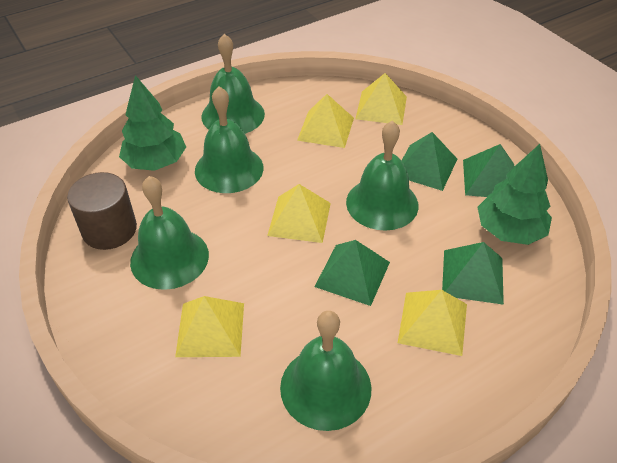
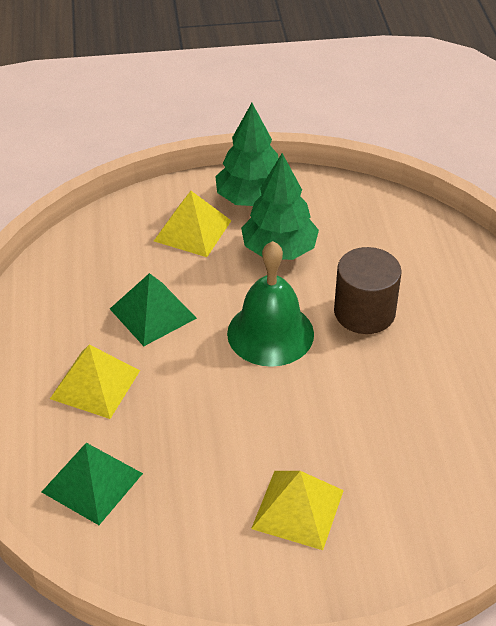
green bell: [130,176,209,290] [195,86,263,193] [202,34,265,134] [280,311,371,431] [346,121,419,231] = 5 -> [227,241,314,367] = 1
green pyramid: [314,240,390,306] [402,132,457,191] [442,242,504,305] [463,144,514,197] = 4 -> [42,443,143,525] [110,273,197,346] = 2
yellow pyramid: [175,296,244,357] [267,184,331,243] [297,94,354,148] [355,73,407,125] [398,290,467,356] = 5 -> [50,345,140,419] [154,191,231,257] [251,471,344,550] = 3

